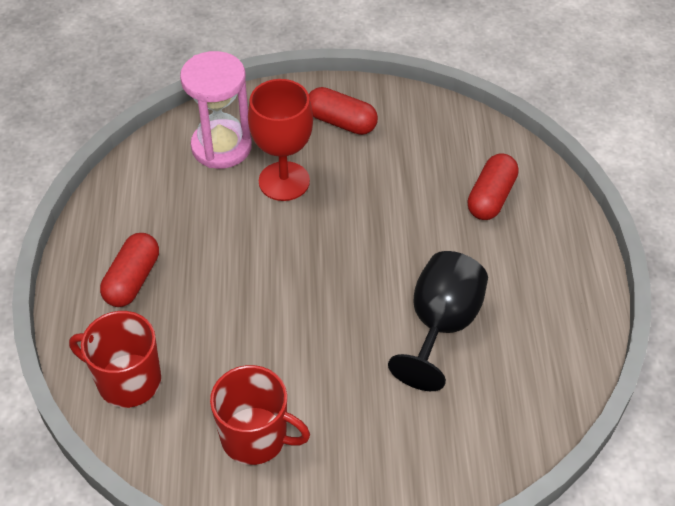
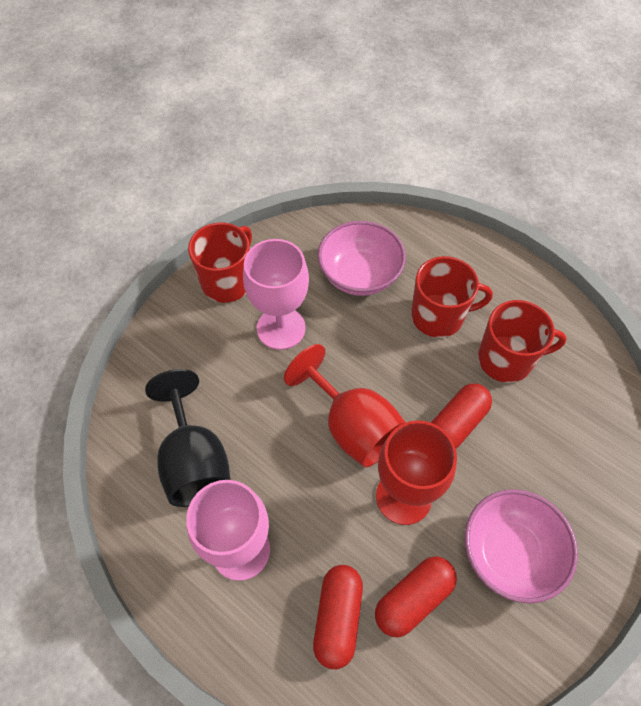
pink bowl: none = 0 -> [318,221,406,296] [465,489,578,603] = 2
pink goblet: none = 0 -> [186,480,270,581] [243,239,309,350] = 2
pink hourglass: [180,51,252,169] = 1 -> none = 0
red goblet: [248,79,313,201] = 1 -> [284,344,406,467] [376,420,457,525] = 2
red mug: [69,311,161,408] [210,365,310,465] = 2 -> [188,223,252,303] [411,256,493,338] [478,300,567,383] = 3

